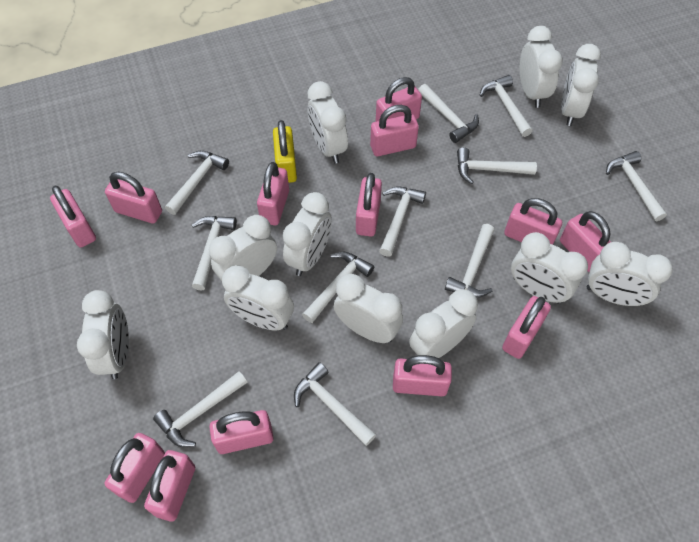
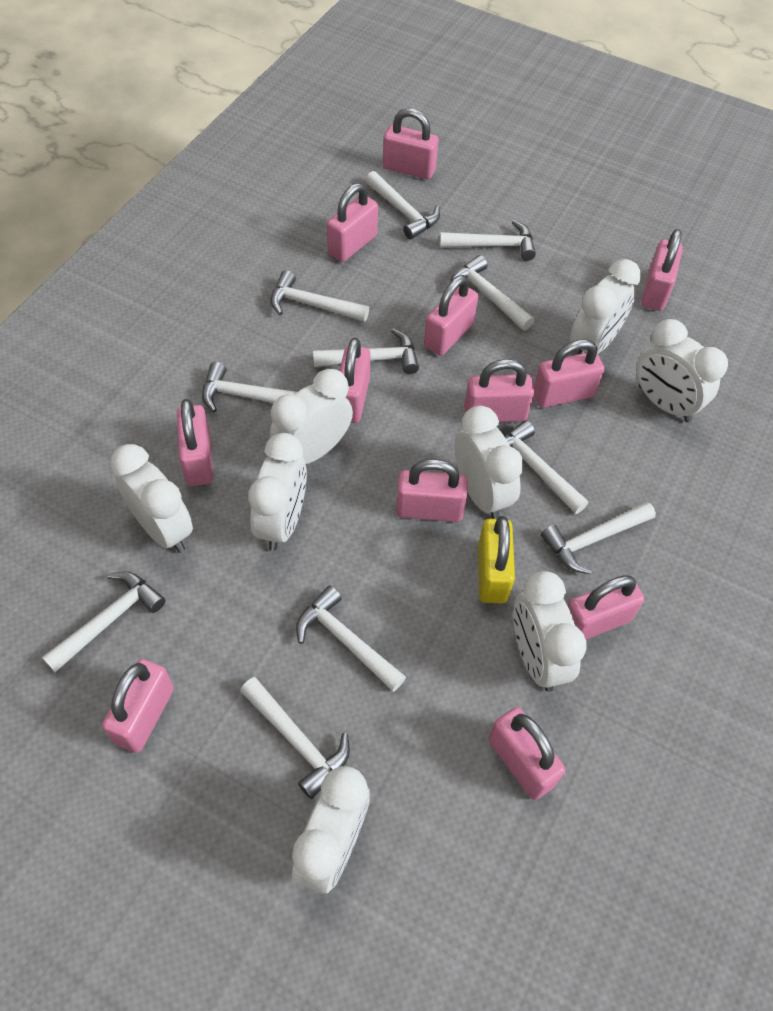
pink padlock: [50,186,96,247] [105,172,162,223] [105,433,165,503] [144,450,195,521] [209,410,274,454] [257,162,289,226] [356,173,382,237] [370,105,419,156] [376,77,422,122] [393,355,452,396] [502,296,551,359] [504,198,562,245] [560,211,611,272] = 13 -> [102,659,174,753] [177,399,213,486] [327,183,378,262] [339,338,370,423] [383,108,439,179] [396,459,468,522] [424,275,478,356] [464,359,534,422] [488,707,565,800] [533,339,604,408] [568,575,644,639] [641,229,683,311] = 12
white clock: [77,290,129,379] [209,215,277,281] [222,265,294,330] [283,192,332,276] [308,81,348,164] [334,274,403,343] [409,289,478,358] [511,232,588,304] [520,26,563,108] [561,44,601,126] [587,242,673,306] = 11 -> [110,444,193,553] [248,433,307,551] [270,369,353,464] [292,766,370,894] [455,406,524,519] [513,571,587,692] [570,259,641,355] [636,319,728,422] = 8

